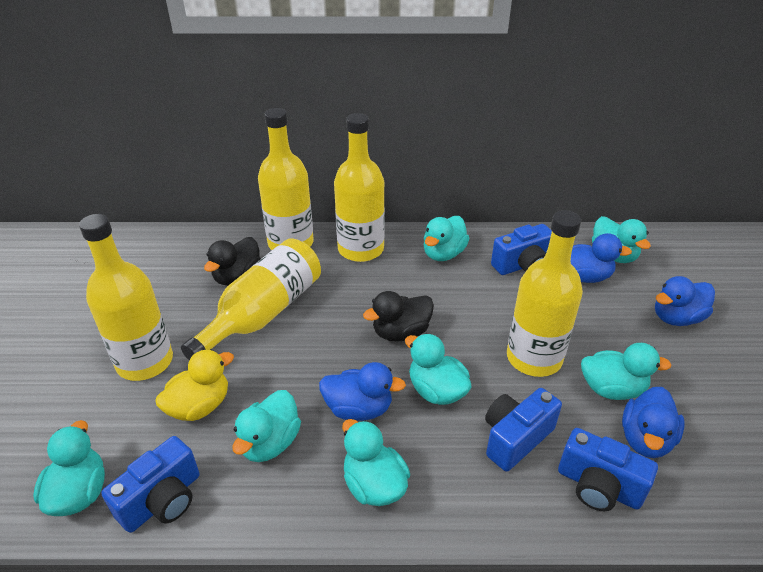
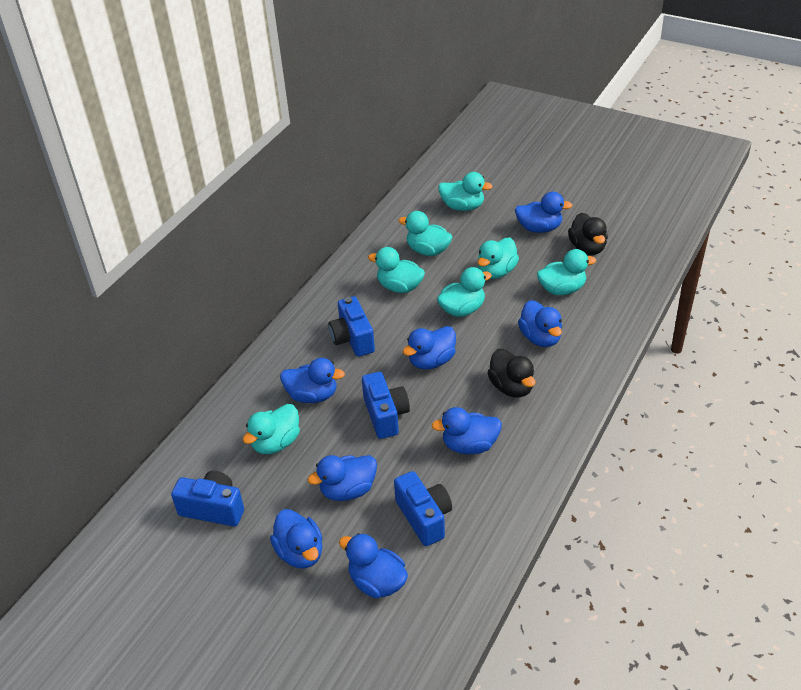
blue duck: [319,362,406,421] [571,233,632,283] [622,387,685,458] [655,276,715,326] = 4 -> [270,509,322,568] [280,358,345,403] [308,455,377,501] [339,533,408,598] [403,326,456,370] [431,407,502,454] [515,192,573,233] [518,300,562,347] = 8
yellow bottle: [79,214,173,381] [181,238,321,360] [258,108,314,250] [334,113,385,262] [507,210,583,377] = 5 -> none = 0
yellow duck: [155,349,234,421] = 1 -> none = 0

